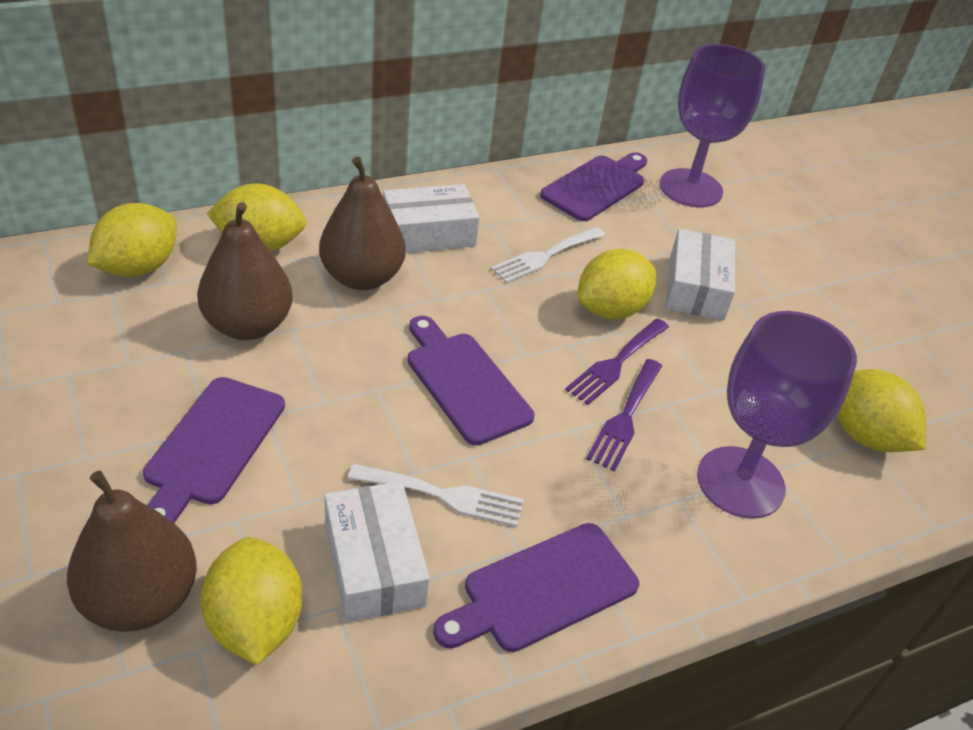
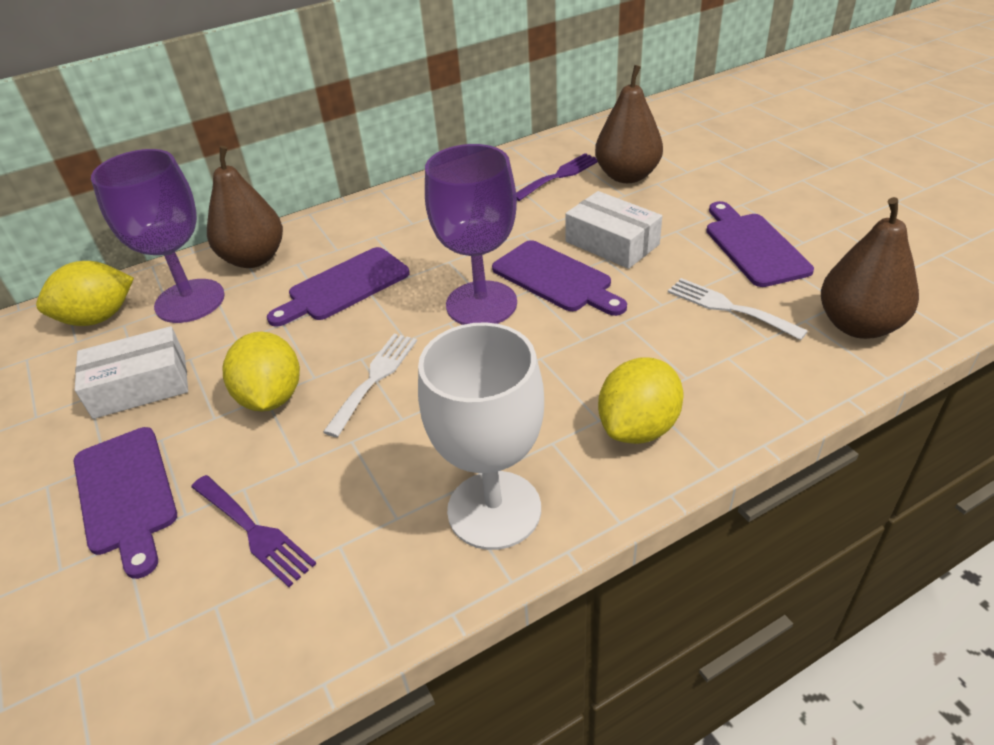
white box: [324,481,430,622] [383,184,480,253] [666,229,735,321] = 3 -> [75,326,188,419] [565,191,662,269] = 2
white goblet: none = 0 -> [418,322,544,550] = 1
yellow lemon: [87,203,177,277] [200,537,302,665] [207,183,307,251] [578,249,656,319] [837,369,926,452] = 5 -> [36,261,134,326] [223,331,300,411] [598,357,683,444] = 3

